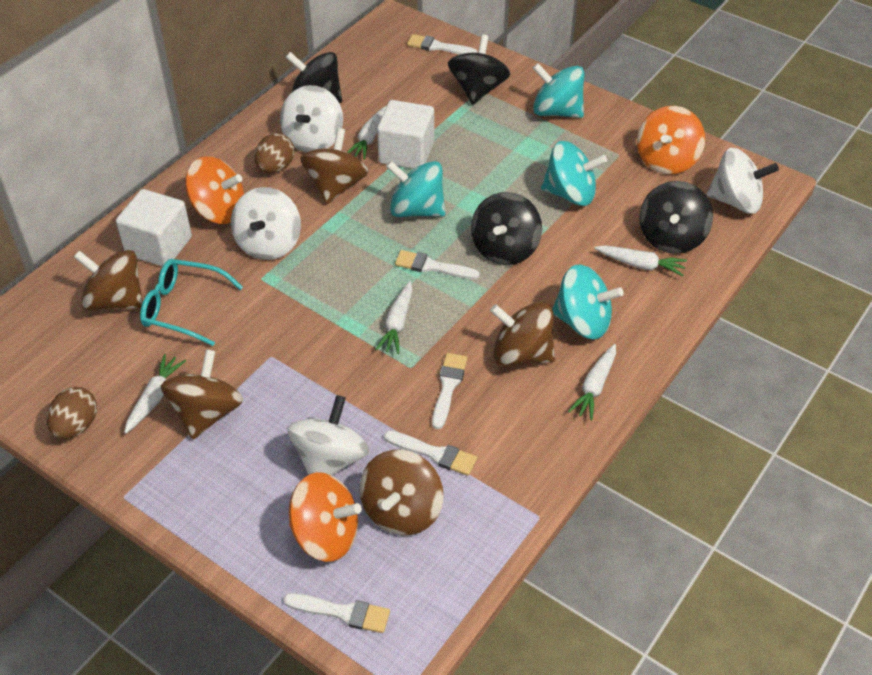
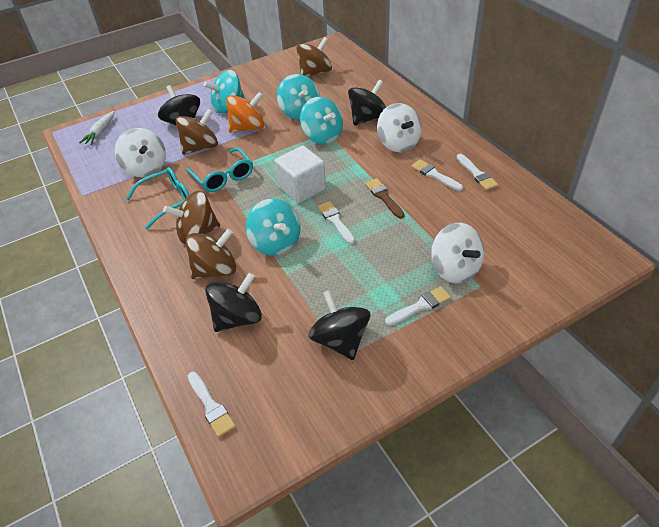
brown brush: none = 0 -> [365,178,405,219] = 1
brown egg: [47,387,97,439] [255,133,294,173] = 2 -> none = 0
brown spinning top: [74,250,143,311] [161,349,243,439] [300,128,369,204] [359,449,444,535] [490,302,555,367] = 5 -> [163,191,220,244] [176,109,218,155] [186,228,236,279] [296,37,332,77] = 4
orange spinning top: [185,156,244,224] [289,472,362,562] [637,106,705,174] = 3 -> [226,92,264,133] = 1
turquoise glasses: [140,259,243,346] = 1 -> [126,167,190,230] [186,147,253,192] = 2
white carrot: [124,354,186,434] [347,106,387,160] [375,281,413,354] [568,344,616,420] [594,245,687,276] = 5 -> [79,111,115,145] = 1
white cube: [116,189,192,267] [377,100,434,169] = 2 -> [275,146,326,203] = 1
white spinning top: [231,187,301,260] [280,85,343,152] [287,395,369,476] [706,148,779,214] = 4 -> [115,128,166,177] [377,103,421,152] [431,223,484,284] = 3

